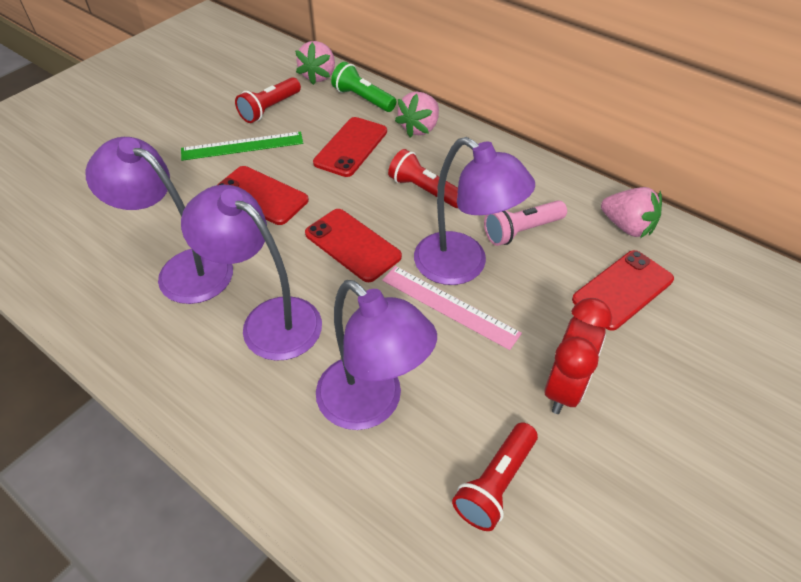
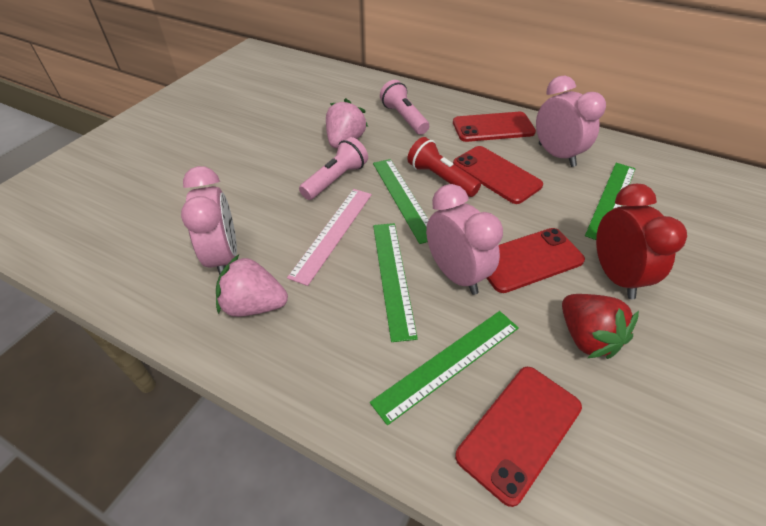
green flashlight: [331,62,396,112] = 1 -> none = 0
green ruler: [181,132,303,161] = 1 -> [370,311,519,425] [373,159,429,244] [373,223,418,342] [585,163,636,240] = 4
pink clock: none = 0 -> [181,166,237,275] [426,184,503,295] [536,76,606,167] = 3
pink flashlight: [484,200,567,246] = 1 -> [299,137,368,200] [380,80,429,135] = 2
pink strawberry: [295,41,335,85] [395,92,439,137] [601,187,662,238] = 3 -> [216,254,288,317] [326,98,368,148] = 2
purple lamp: [85,137,233,304] [181,185,322,361] [316,280,437,430] [414,137,535,285] = 4 -> none = 0
red flashlight: [235,77,301,123] [388,149,458,208] [452,422,538,531] = 3 -> [407,137,481,197] = 1
red strawberry: none = 0 -> [562,294,639,359] = 1

